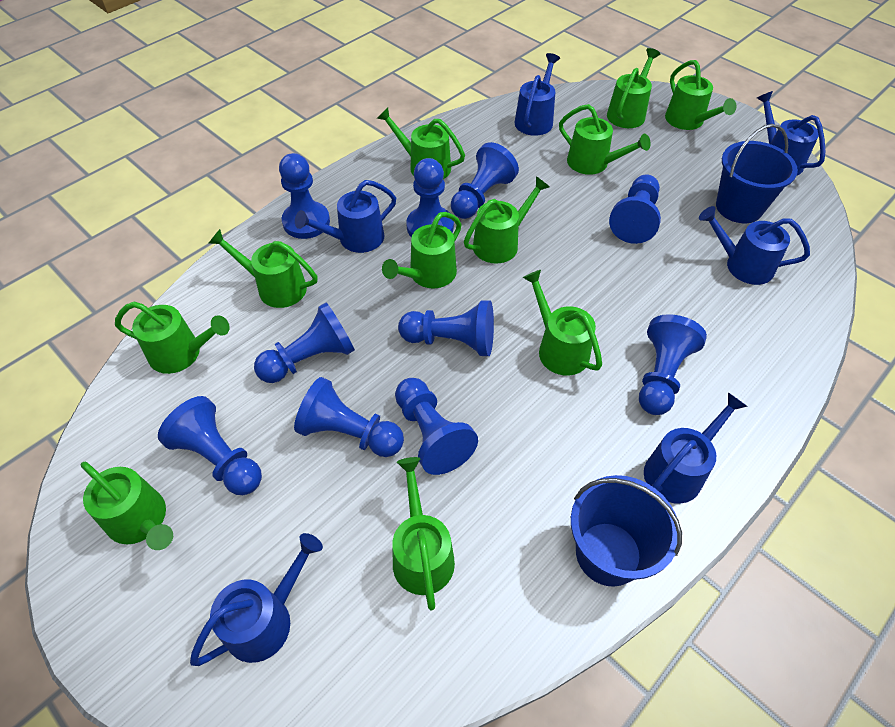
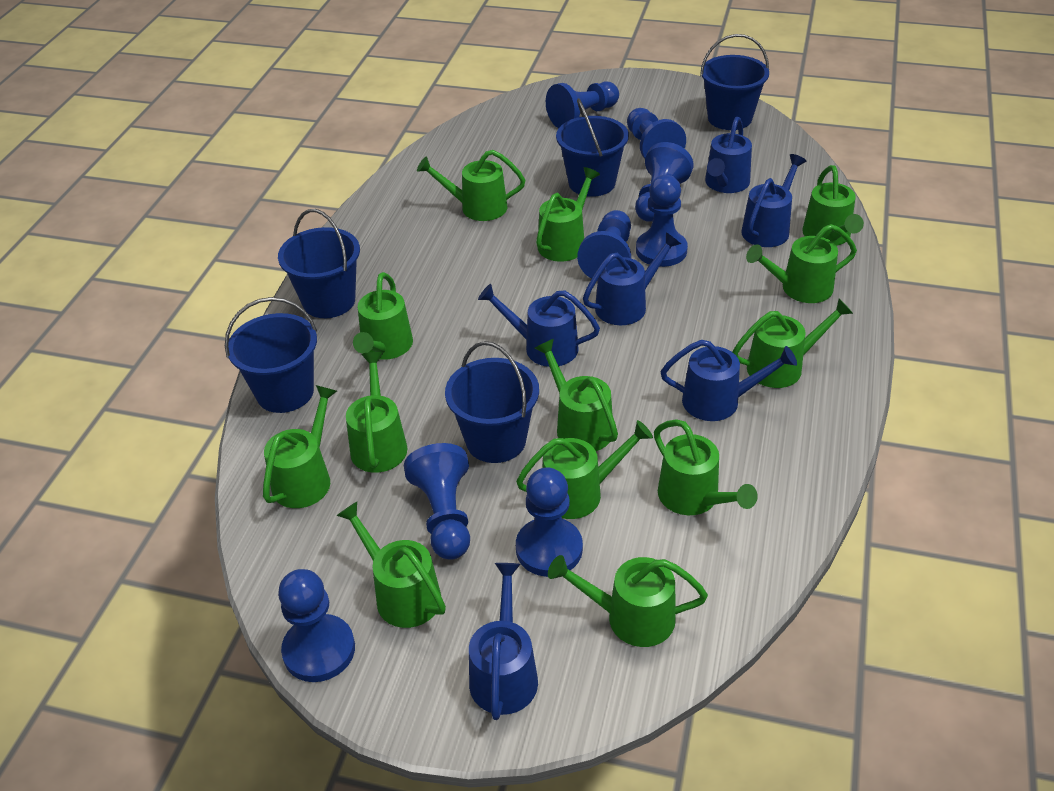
blue bucket: [571,475,682,587] [716,124,798,223] = 2 -> [225,297,317,413] [278,209,360,318] [445,341,539,463] [556,98,629,197] [700,34,769,130] = 5
blue pawn: [158,396,262,495] [254,303,355,383] [279,153,330,239] [294,377,404,457] [395,378,478,475] [398,300,494,356] [406,158,454,237] [451,142,519,219] [609,175,661,244] [639,314,707,415] = 10 -> [278,569,355,682] [404,443,470,560] [516,467,583,577] [546,81,619,128] [577,210,631,281] [627,108,686,158] [635,142,694,222] [636,175,688,267] = 8
green watering can: [81,462,173,550] [115,302,230,374] [208,229,318,308] [377,107,465,179] [382,212,462,289] [392,457,455,610] [464,176,550,264] [523,270,602,375] [559,104,651,175] [607,48,660,128] [665,60,736,130] = 11 -> [263,385,337,508] [336,502,446,628] [346,352,407,473] [353,272,413,360] [417,150,525,221] [516,420,653,519] [535,339,618,451] [536,167,600,262] [548,555,708,647] [654,419,758,515] [732,298,853,388] [746,224,857,303] [802,165,864,246] = 13

